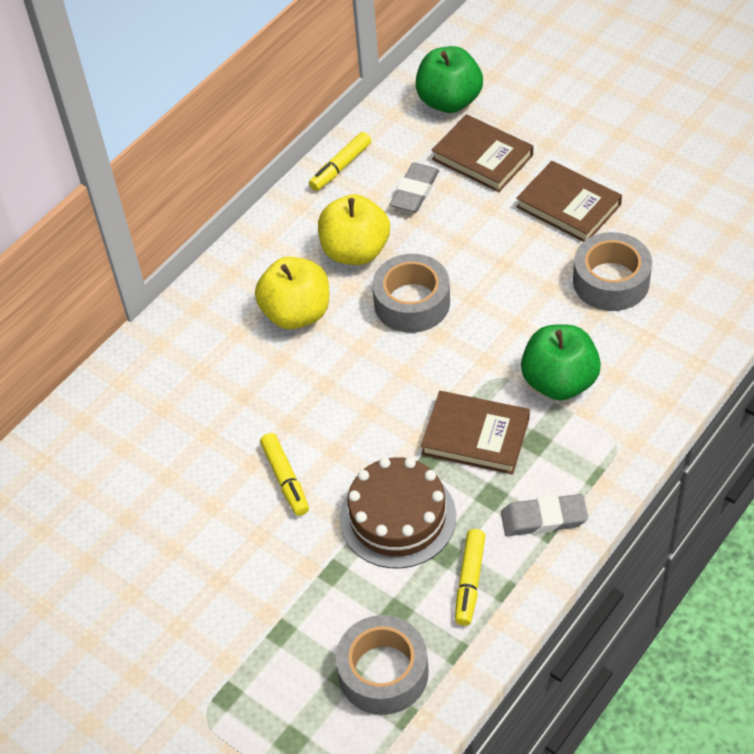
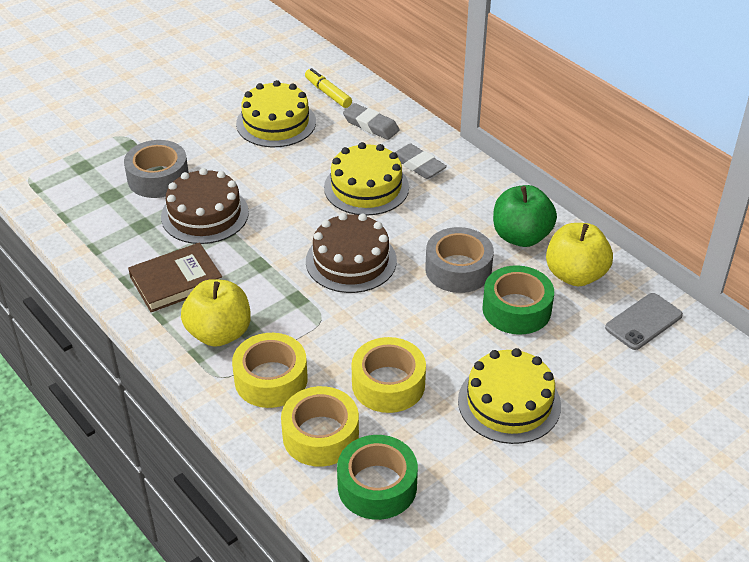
brown book: [421,391,530,475] [431,114,533,192] [516,161,622,242] = 3 -> [128,242,222,312] = 1
brown cake: [340,457,456,569] = 1 -> [161,168,249,244] [306,213,397,293] = 2
green apple: [415,46,483,113] [521,324,601,401] = 2 -> [493,185,557,247] = 1
green tape: none = 0 -> [337,435,418,520] [482,265,554,335] = 2
grey phone: none = 0 -> [605,293,683,350] = 1
grey tape: [336,615,429,715] [372,254,450,333] [573,232,652,311] = 3 -> [124,140,189,198] [425,227,494,293] = 2
yellow cake: none = 0 -> [236,80,316,147] [324,142,409,216] [458,348,561,444] = 3
yellow marker: [260,433,309,516] [309,132,371,191] [455,529,485,626] = 3 -> [305,68,352,108] = 1
yellow tape: none = 0 -> [232,333,308,408] [281,386,359,467] [352,337,426,413] = 3

